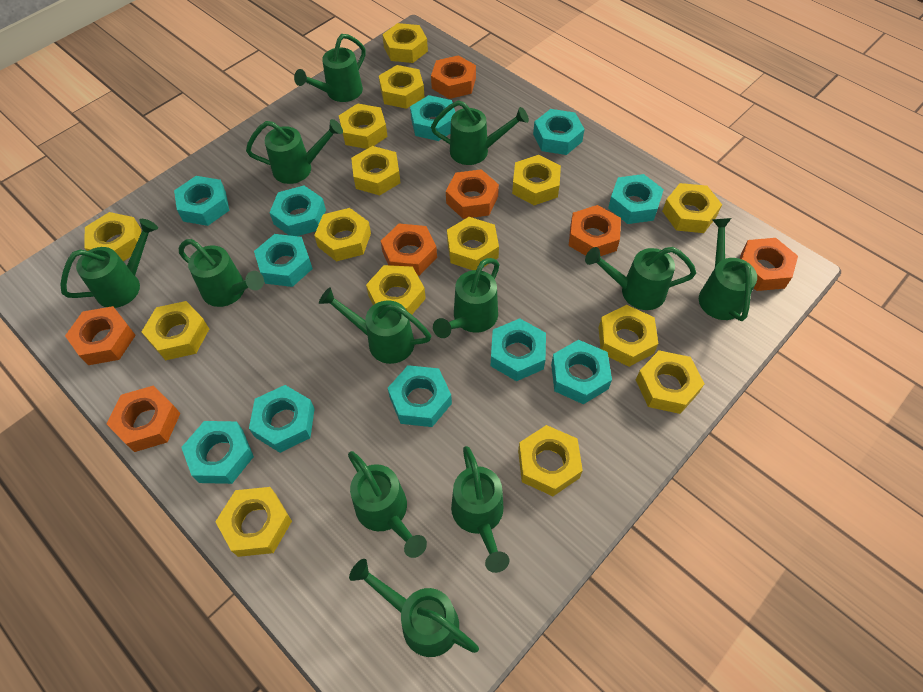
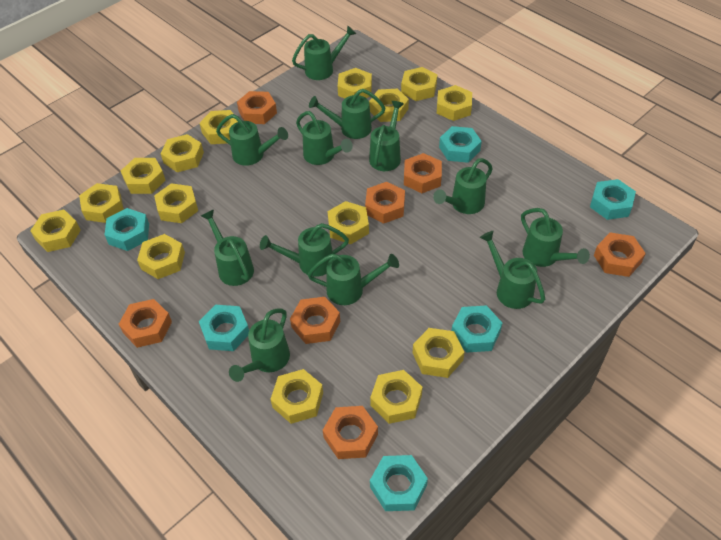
turquoise nut: [174,176,229,226] [181,421,254,484] [249,385,315,453] [254,234,313,287] [269,186,326,236] [388,365,452,427] [410,95,455,141] [491,318,546,381] [533,109,585,155] [551,340,612,404] [608,174,664,224] = 11 -> [105,208,149,251] [199,305,249,351] [370,455,428,511] [439,126,482,163] [451,305,502,353] [590,179,636,220] = 6

